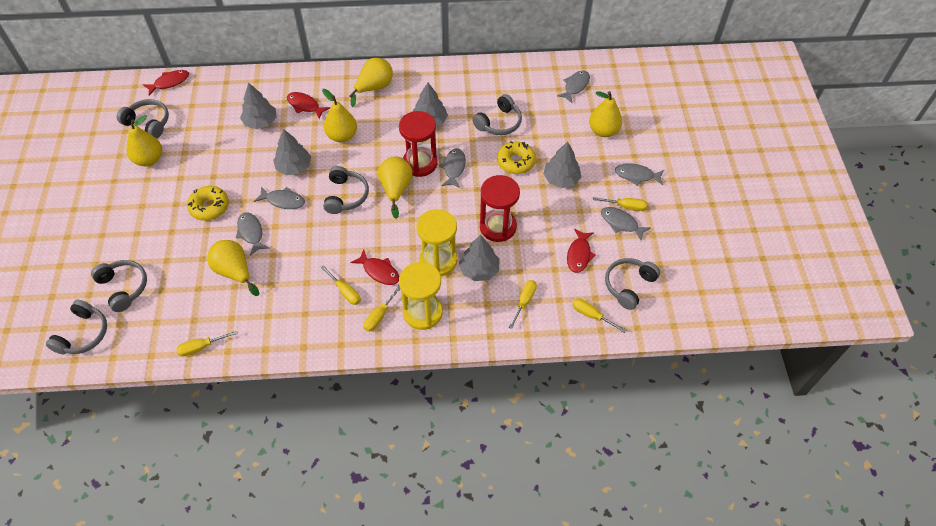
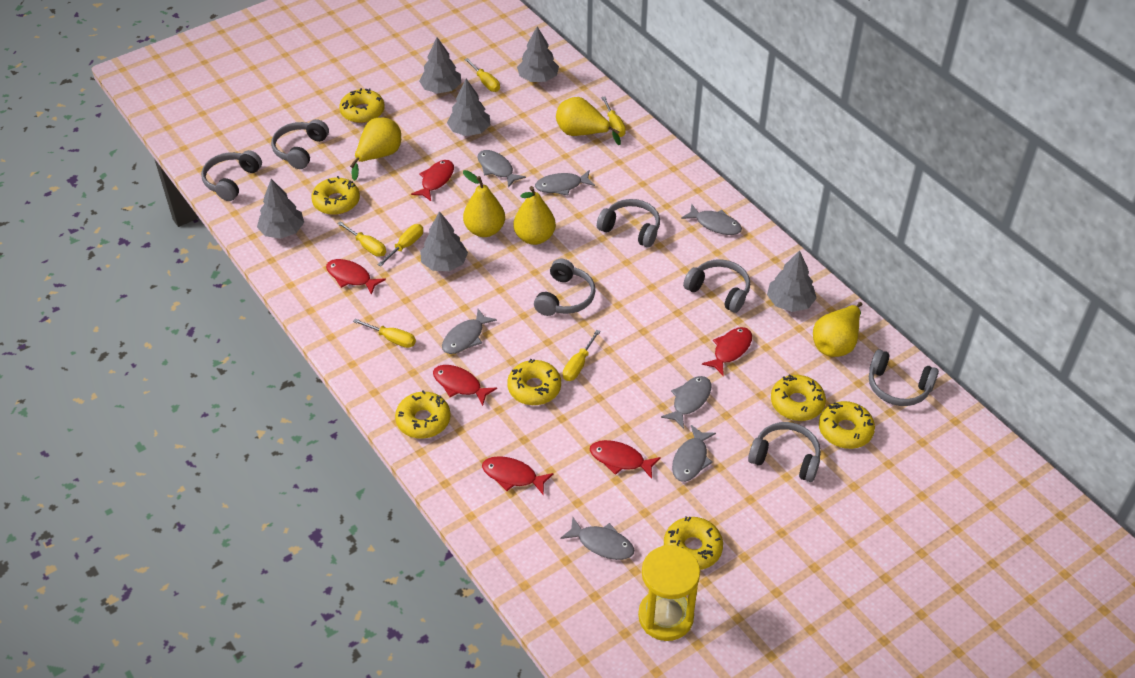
grey fish: [236,212,269,255] [254,187,305,209] [439,148,466,188] [557,70,590,103] [601,207,651,241] [615,163,664,186] = 6 -> [442,309,497,354] [478,150,526,188] [535,171,595,195] [560,517,634,560] [661,376,711,429] [672,425,716,482] [681,204,742,235] = 7
grey headphones: [46,299,107,355] [91,260,147,312] [117,99,169,138] [323,166,369,214] [472,94,522,135] [605,258,660,310] = 6 -> [201,150,262,201] [271,119,329,169] [534,259,596,316] [597,199,660,248] [683,259,750,313] [748,422,821,482] [869,349,939,406] = 7
grey tree: [240,83,277,129] [273,129,311,175] [413,83,448,127] [459,235,500,281] [543,141,581,188] = 5 -> [257,179,304,239] [419,37,461,93] [420,211,468,271] [447,79,490,136] [517,26,559,82] [767,250,817,312] = 6
red fish: [142,70,189,96] [287,92,330,119] [350,250,399,285] [567,228,596,273] = 4 -> [326,259,386,295] [411,160,454,201] [433,365,497,406] [482,456,554,496] [590,440,661,479] [702,327,752,375] = 6
red hourglass: [399,111,438,177] [480,175,520,242] = 2 -> none = 0
yellow donut: [187,186,229,221] [497,141,536,174] = 2 -> [311,176,360,215] [339,88,385,123] [395,390,451,439] [507,359,561,405] [664,516,723,570] [771,375,826,421] [819,401,875,449] = 7
yellow hourglass: [399,262,443,330] [416,209,457,276] = 2 -> [638,545,700,641] = 1
yellow pear: [126,115,162,166] [208,240,259,296] [322,89,357,142] [350,58,393,107] [378,156,413,219] [589,91,622,137] = 6 -> [350,117,401,181] [463,170,505,237] [513,186,556,245] [556,97,621,145] [813,302,863,357] = 5

